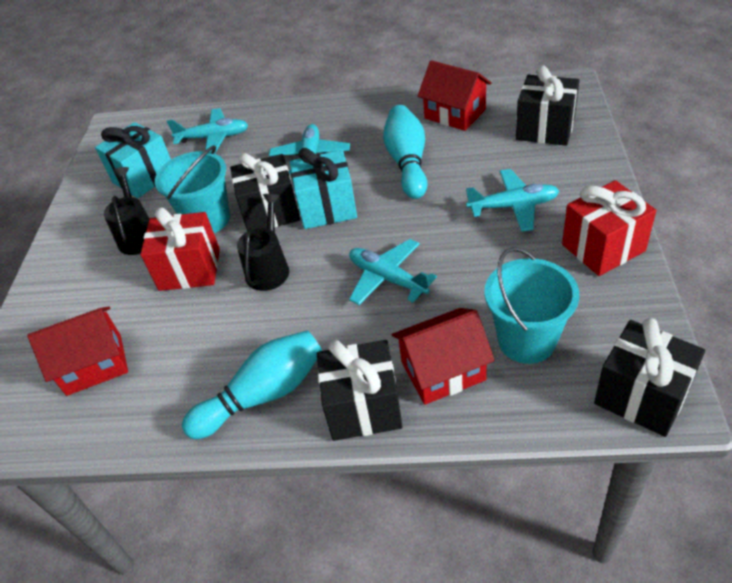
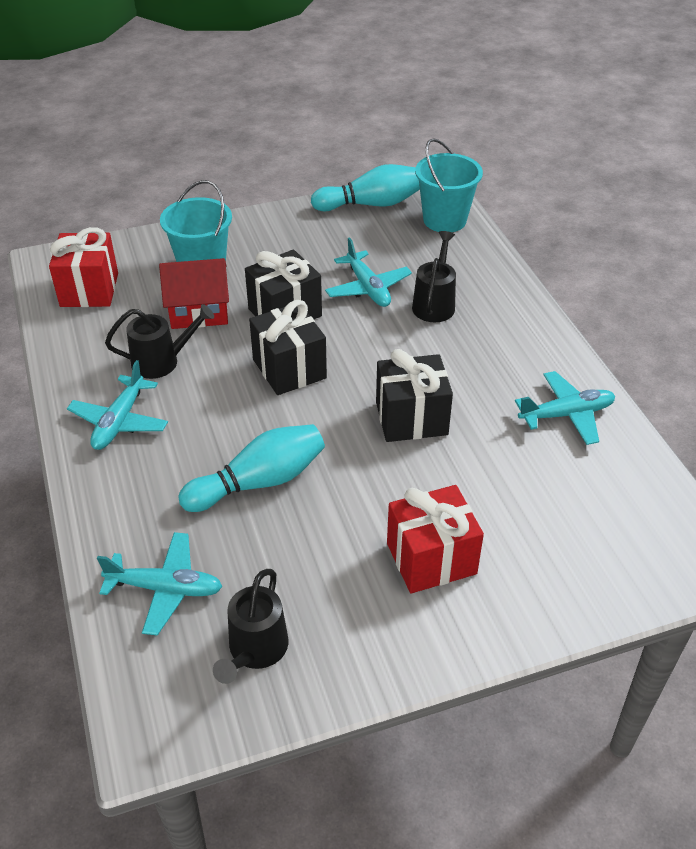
black gift: [230,153,300,231] [317,340,403,441] [516,66,579,146] [594,318,705,437] = 4 -> [245,249,322,319] [249,300,327,395] [376,349,453,442] = 3
black watering can: [104,167,150,255] [237,194,289,291] = 2 -> [105,304,214,379] [213,569,288,684] [412,231,456,323] = 3
red house: [27,306,128,396] [391,308,495,405] [417,60,492,131] = 3 -> [159,258,229,329] = 1
turquoise gift: [95,122,171,198] [290,148,357,229] = 2 -> none = 0

